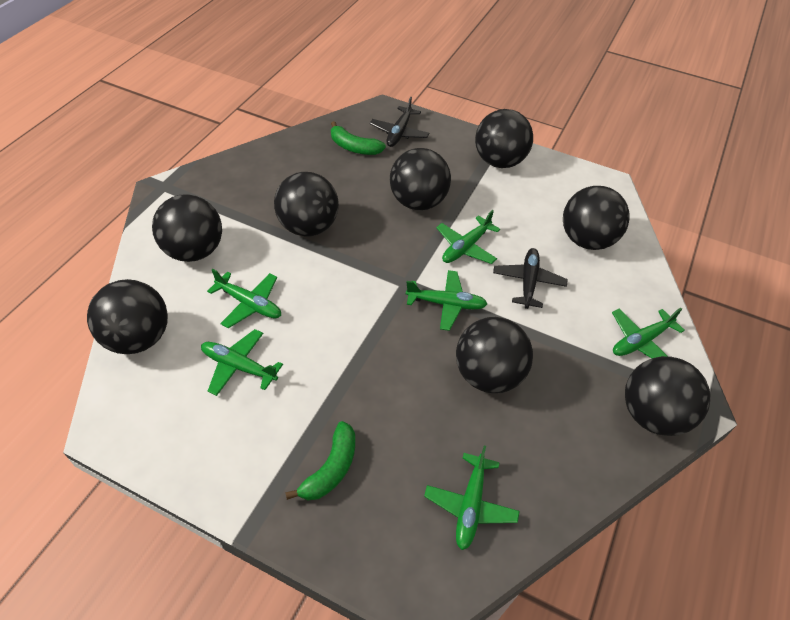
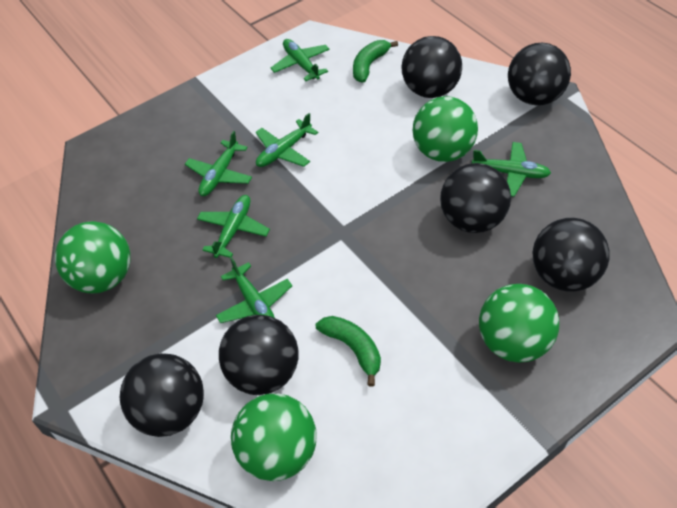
black ball: [87,279,168,354] [152,194,222,262] [274,172,339,236] [390,148,451,210] [456,317,533,393] [475,109,533,168] [563,186,630,250] [625,356,711,436] = 8 -> [120,353,204,437] [219,315,299,395] [401,36,462,98] [440,163,511,233] [508,43,571,106] [533,218,610,292] = 6
black plane: [370,97,429,147] [493,248,568,309] = 2 -> none = 0
green ball: none = 0 -> [55,221,130,293] [231,394,317,481] [413,96,478,162] [479,284,559,363] = 4

